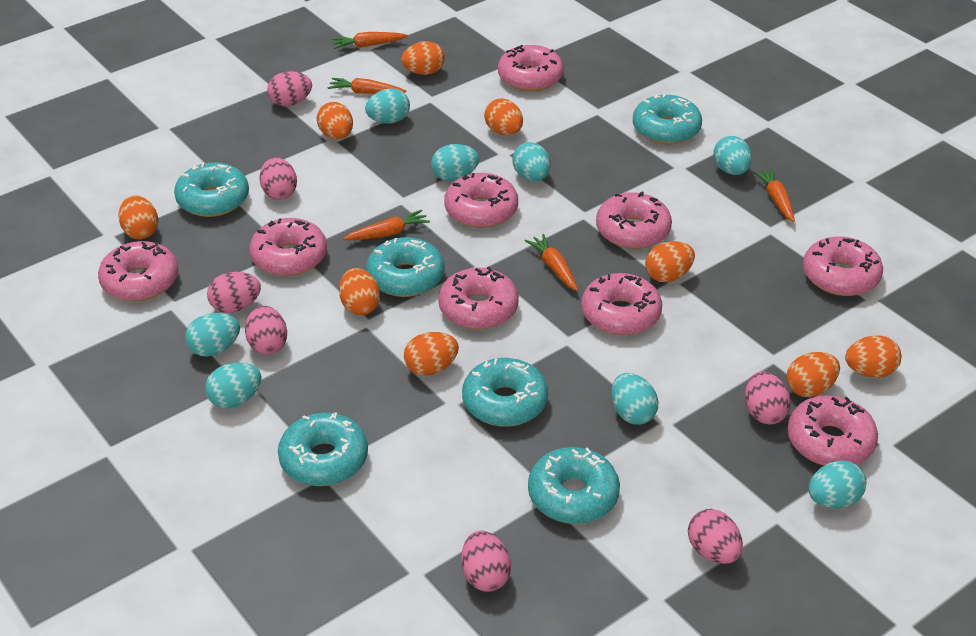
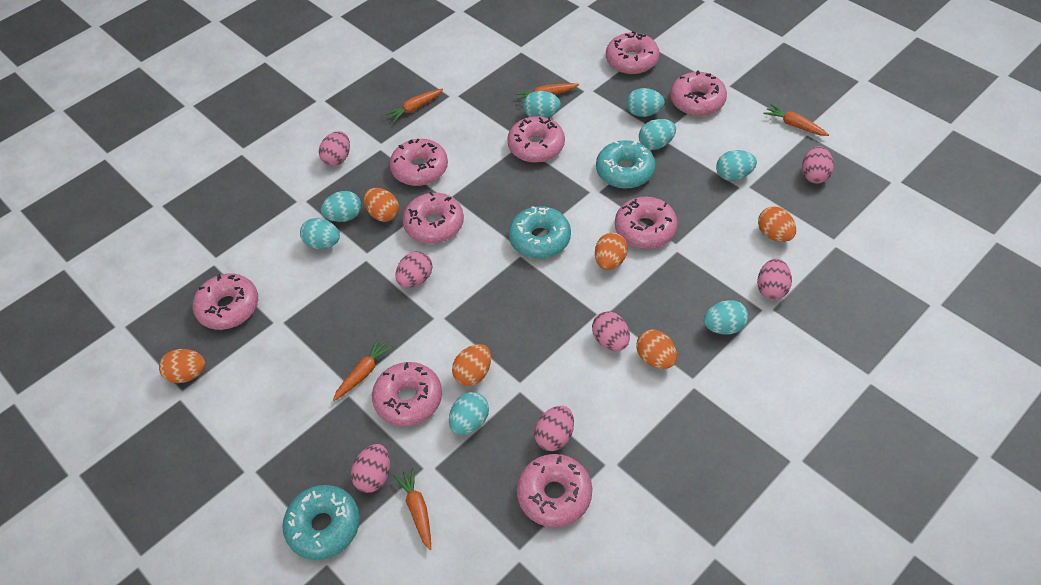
orange egg: [118,195,158,239] [317,102,353,139] [339,268,380,315] [401,41,445,75] [404,332,459,376] [484,98,523,135] [645,241,695,282] [786,352,840,397] [845,335,901,378] = 9 -> [159,349,205,383] [364,188,399,222] [452,344,491,386] [595,233,628,270] [636,330,677,369] [758,206,796,242] = 6
turquoise donut: [174,162,249,217] [278,412,368,486] [366,237,444,297] [462,358,548,427] [528,447,620,524] [633,94,702,144] = 6 -> [282,485,360,560] [509,206,571,259] [596,140,656,189] = 3

